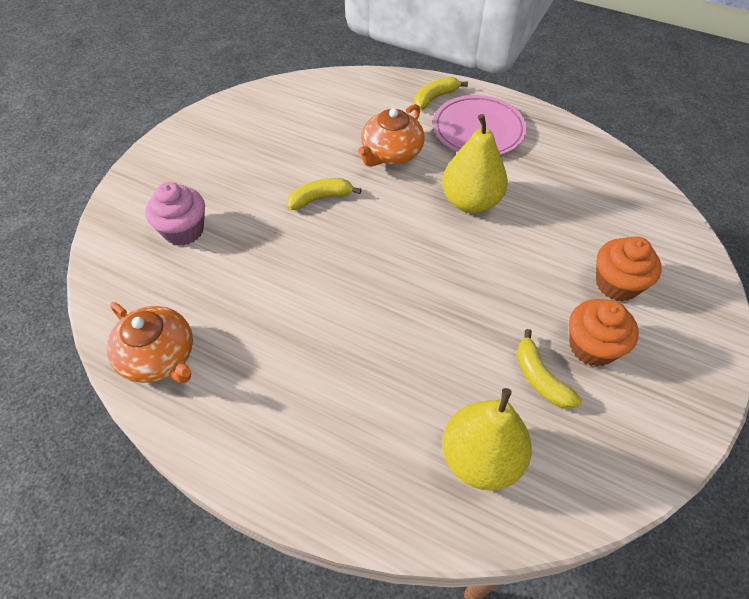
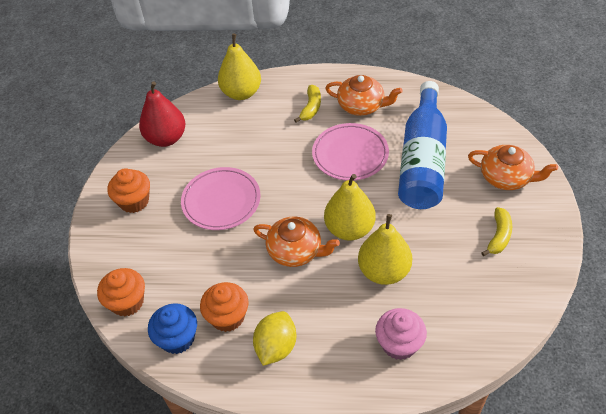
blue bottle: none = 0 -> [398,81,447,209] = 1
blue cupcake: none = 0 -> [148,303,197,354] = 1
orange cupcake: [569,299,639,367] [596,236,662,301] = 2 -> [97,268,145,317] [107,168,150,213] [200,282,249,332] = 3
orange teapot: [107,302,193,383] [358,104,424,167] = 2 -> [253,217,340,267] [325,75,403,116] [468,145,558,190] = 3
pink plate: [433,95,527,155] = 1 -> [181,167,261,230] [312,123,389,181] = 2
red pear: none = 0 -> [139,81,185,147] = 1
yellow banana: [287,178,362,210] [414,77,468,110] [517,329,582,409] = 3 -> [294,85,321,123] [481,207,512,256] = 2
yellow lemon: none = 0 -> [253,311,296,366] = 1
yellow pear: [442,114,508,213] [442,388,532,491] = 2 -> [218,34,261,100] [324,174,376,241] [358,214,412,285] = 3

